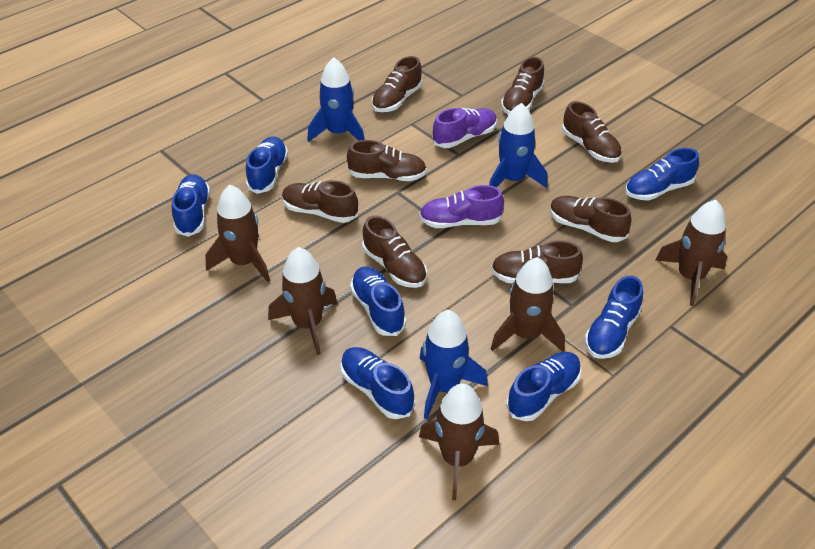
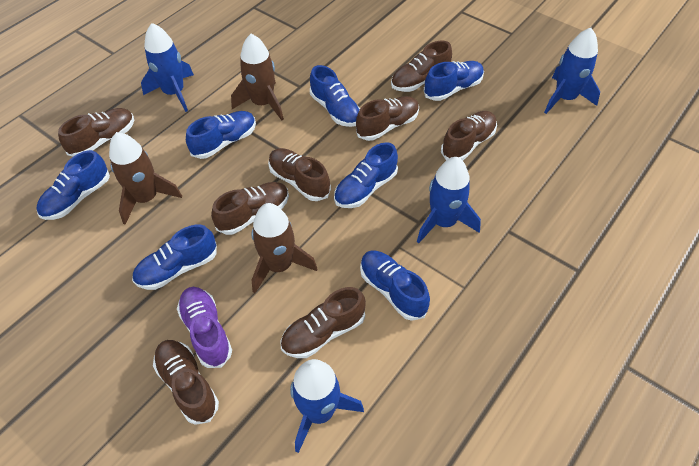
blue rocket: [307,57,365,142] [419,310,488,419] [489,103,547,188] = 3 -> [141,23,194,112] [290,359,364,453] [417,157,481,243] [544,28,600,114] = 4
brown rocket: [205,185,270,282] [268,247,337,355] [419,384,499,500] [491,257,565,352] [656,200,727,306] = 5 -> [109,132,182,225] [231,34,284,120] [251,203,317,293] = 3
purple shoe: [419,185,504,228] [432,108,497,148] = 2 -> [177,287,232,368] = 1

